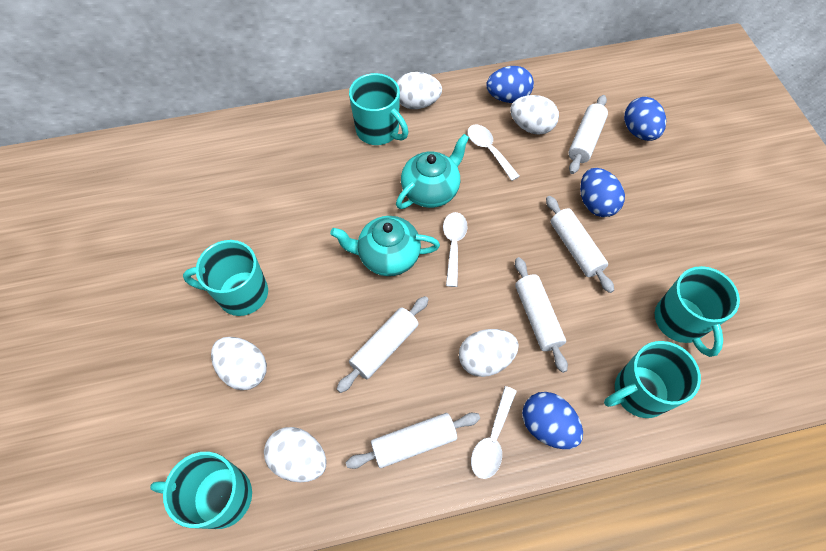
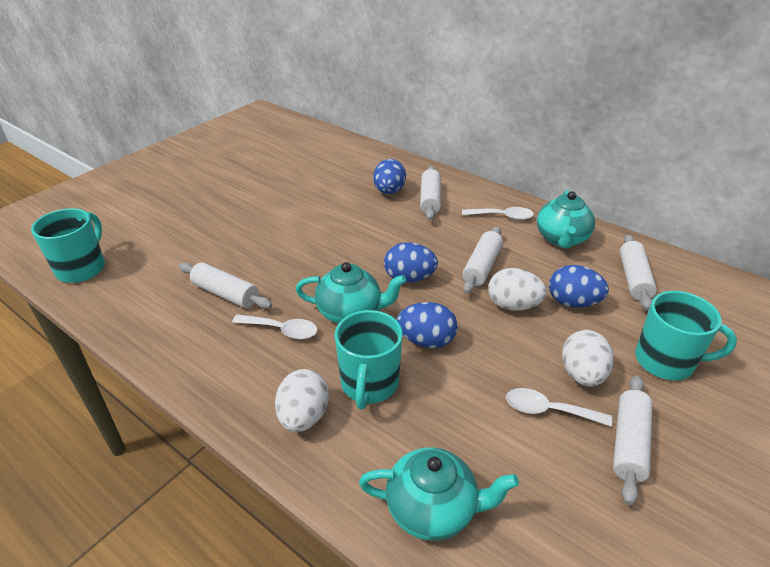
turquoise mug: [150,452,252,529] [183,240,268,316] [349,73,409,145] [604,341,701,418] [655,266,740,357] = 5 -> [31,208,105,283] [335,310,403,410] [635,291,737,380] = 3
turquoise teapot: [330,216,440,276] [396,134,469,209] = 2 -> [296,262,406,324] [359,447,519,541] [537,190,595,249] = 3
white egg: [211,337,267,390] [264,427,326,482] [396,72,442,109] [459,329,519,377] [510,95,559,135] = 5 -> [275,369,329,432] [488,268,547,311] [562,330,614,386] = 3

